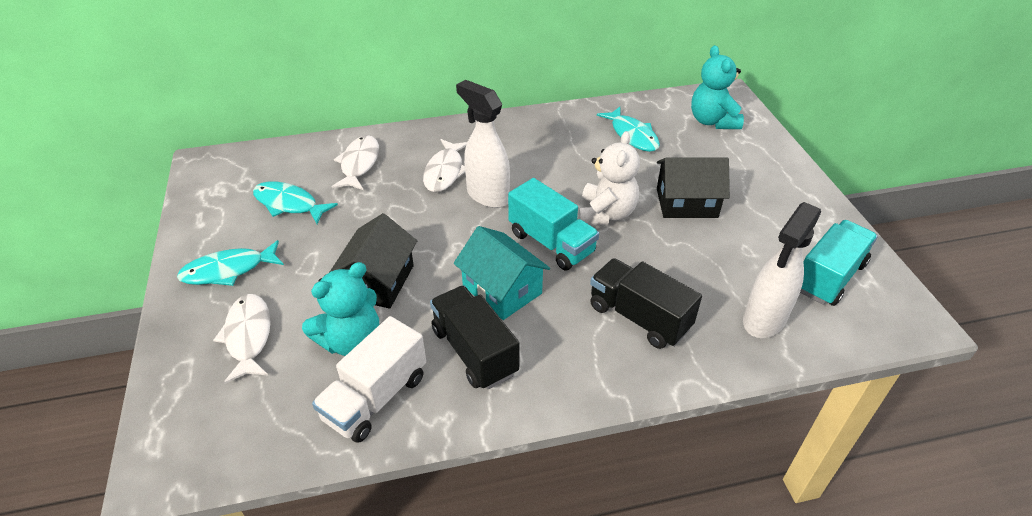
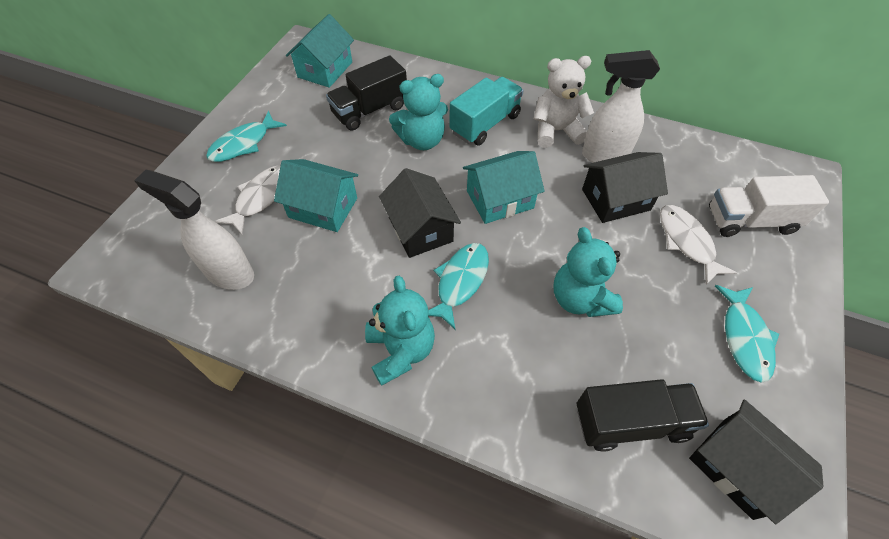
black house: [330,213,417,309] [657,158,730,218] = 2 -> [379,168,461,258] [582,152,668,223] [689,400,824,524] = 3
turquoise house: [454,226,550,320] = 1 -> [274,159,358,232] [286,14,354,88] [463,151,545,224] = 3
turquoise teddy bear: [302,262,379,356] [691,45,744,129] = 2 -> [365,276,435,386] [389,74,448,150] [553,227,623,317] = 3
turquoise truck: [508,178,599,271] [800,220,878,306] = 2 -> [449,77,524,145] = 1
white fish: [213,294,271,384] [331,135,379,190] [423,139,467,192] = 3 -> [215,165,281,235] [660,205,737,285] = 2

